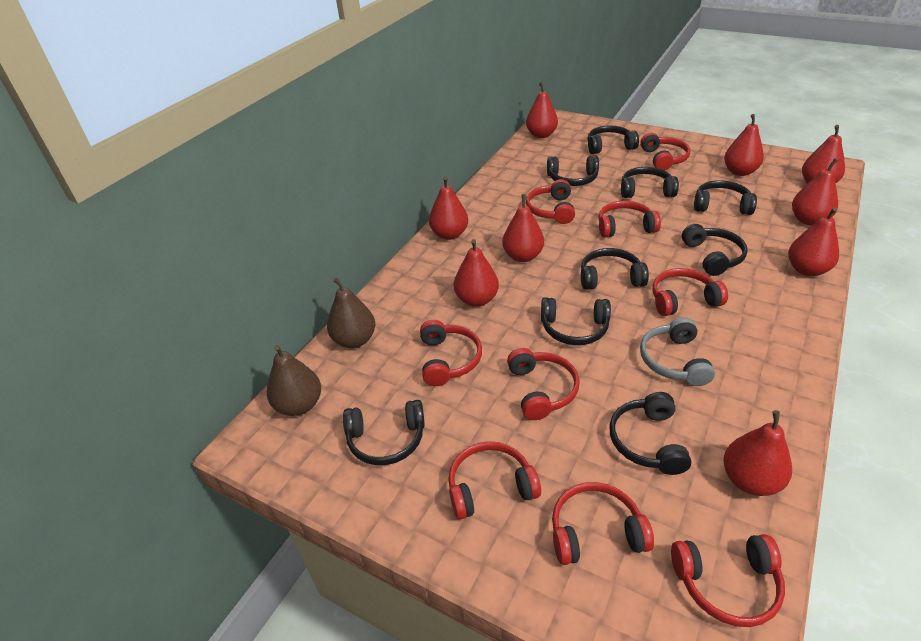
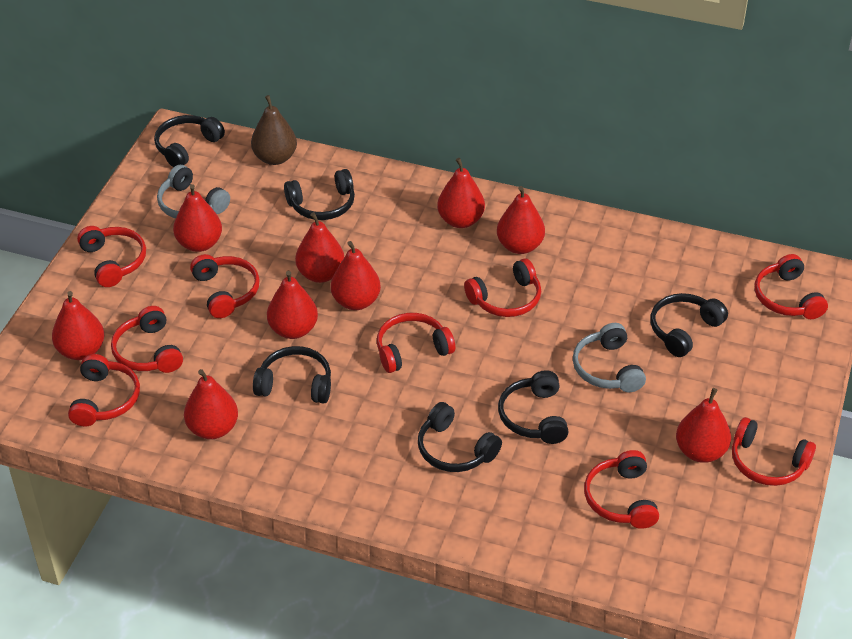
black headphones: [343,400,425,465] [541,297,611,345] [547,156,599,186] [581,248,649,290] [587,125,639,154] [610,392,692,475] [621,167,679,198] [682,224,748,276] [694,180,757,215] = 9 -> [154,115,225,167] [253,346,331,404] [284,169,355,220] [418,402,502,472] [498,370,568,444] [650,293,728,357] = 6
brown pear: [267,345,321,416] [327,278,375,348] = 2 -> [251,95,297,165] = 1
grey headphones: [640,317,715,386] = 1 -> [157,165,230,218] [573,323,646,392] = 2

